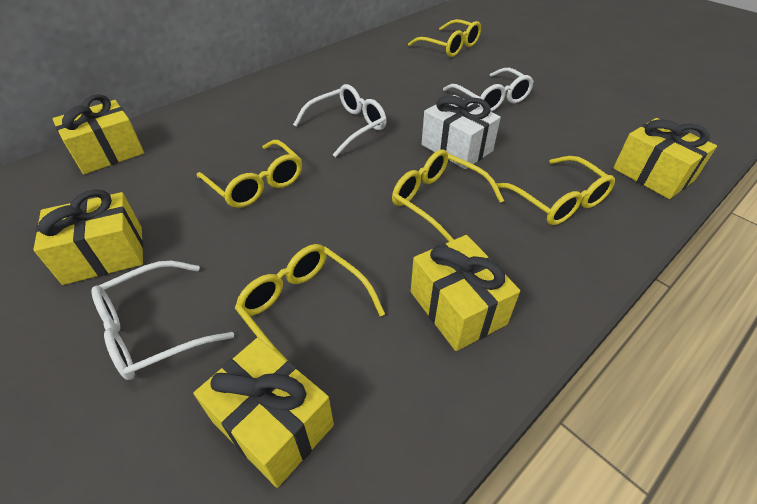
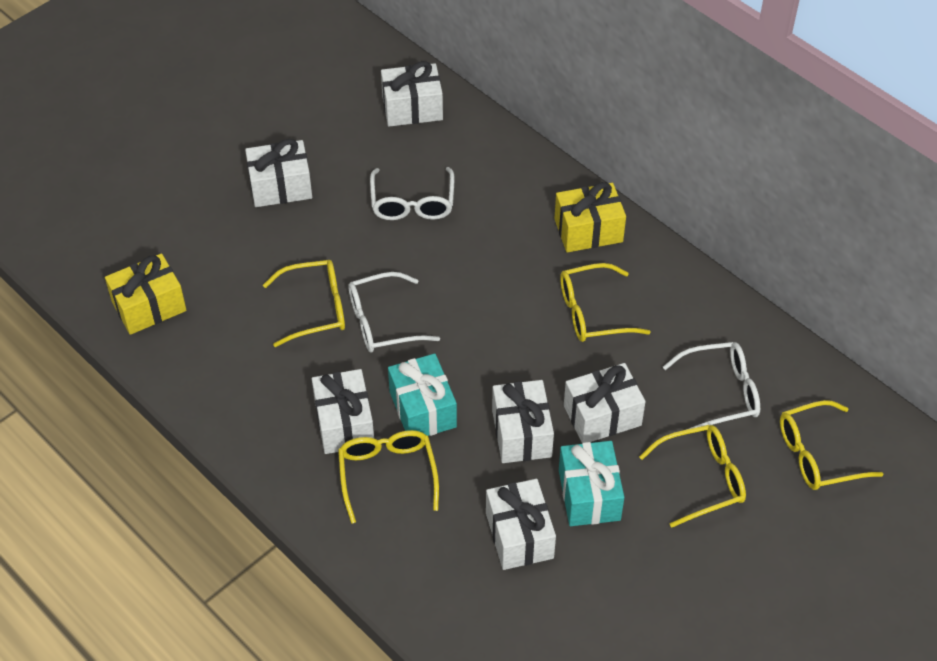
turquoise gift: none = 0 -> [388,354,457,436] [559,441,624,526] = 2
white gift: [422,95,501,169] = 1 -> [245,139,312,207] [312,369,374,454] [381,61,443,126] [486,479,556,570] [492,380,554,463] [564,363,646,443] = 6
yellow gift: [33,189,143,285] [52,94,144,174] [194,338,334,488] [411,235,520,351] [613,118,717,199] = 5 -> [105,253,186,335] [554,182,626,252] = 2

